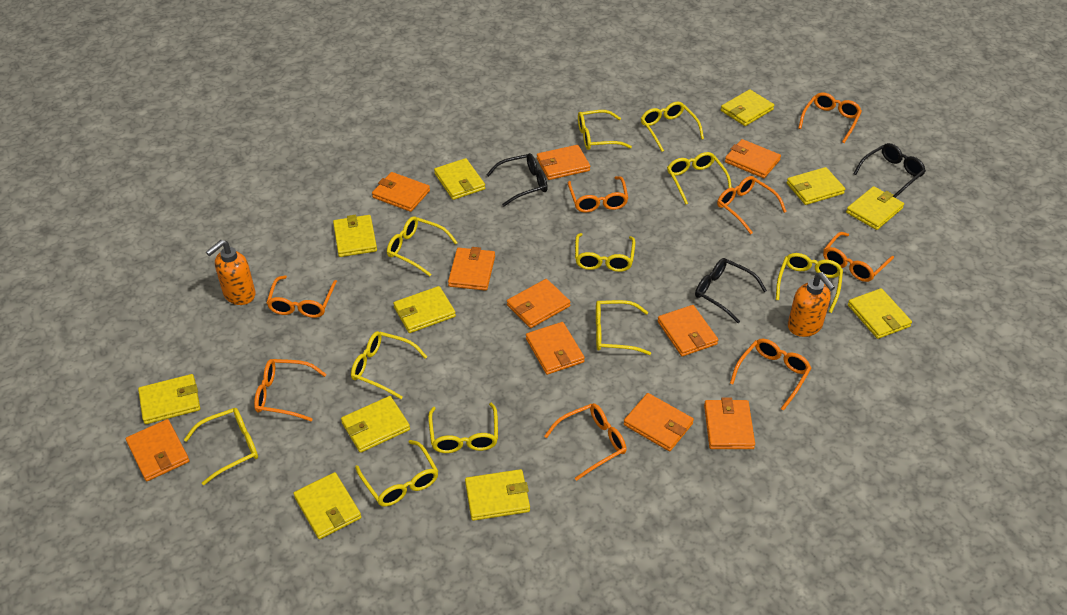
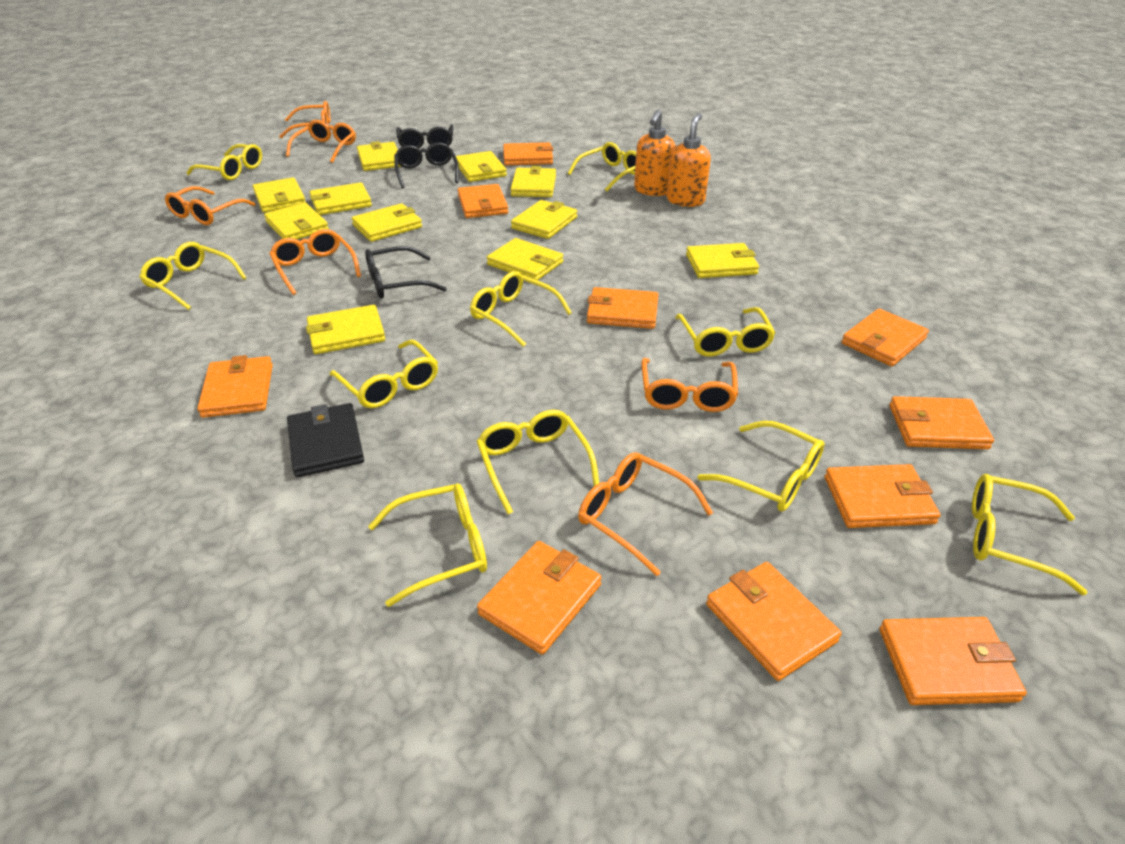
black wallet: none = 0 -> [287,403,364,477] = 1
orange glasses: [254,359,327,422] [266,275,337,318] [544,403,627,481] [568,176,628,212] [717,176,787,234] [730,338,811,411] [798,92,862,143] [823,232,894,282] = 8 -> [165,186,256,225] [269,229,361,295] [279,101,331,138] [286,120,356,163] [578,452,713,576] [642,358,738,412] = 6
yellow glasses: [184,408,258,485] [351,331,427,399] [355,440,438,506] [387,216,458,276] [428,402,498,453] [575,233,635,272] [578,110,632,150] [596,300,651,355] [641,101,704,152] [667,152,732,205] [776,253,843,313] = 11 -> [139,242,247,310] [186,144,262,180] [329,340,438,408] [368,483,487,607] [470,271,572,347] [476,410,599,514] [568,142,636,191] [675,307,775,356] [697,421,825,511] [972,474,1087,595] = 10

